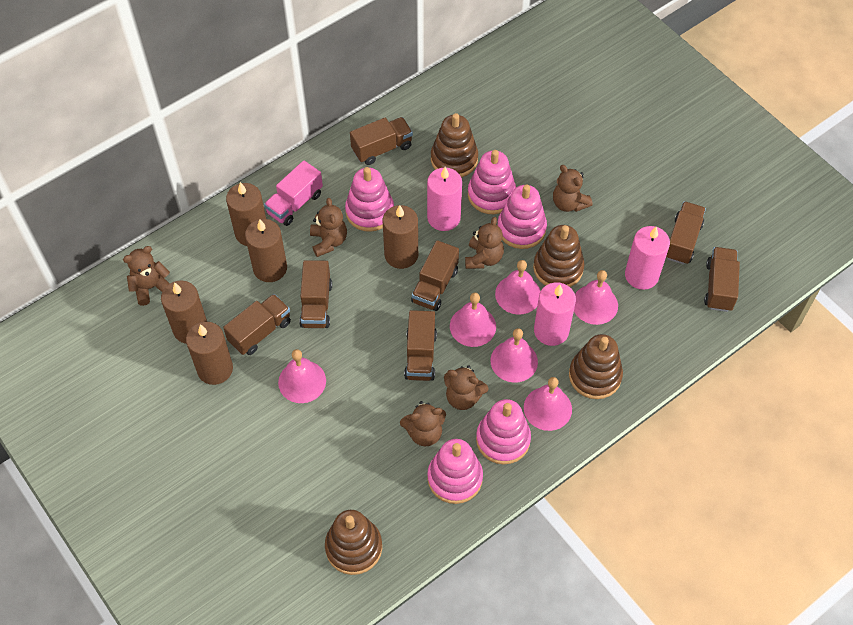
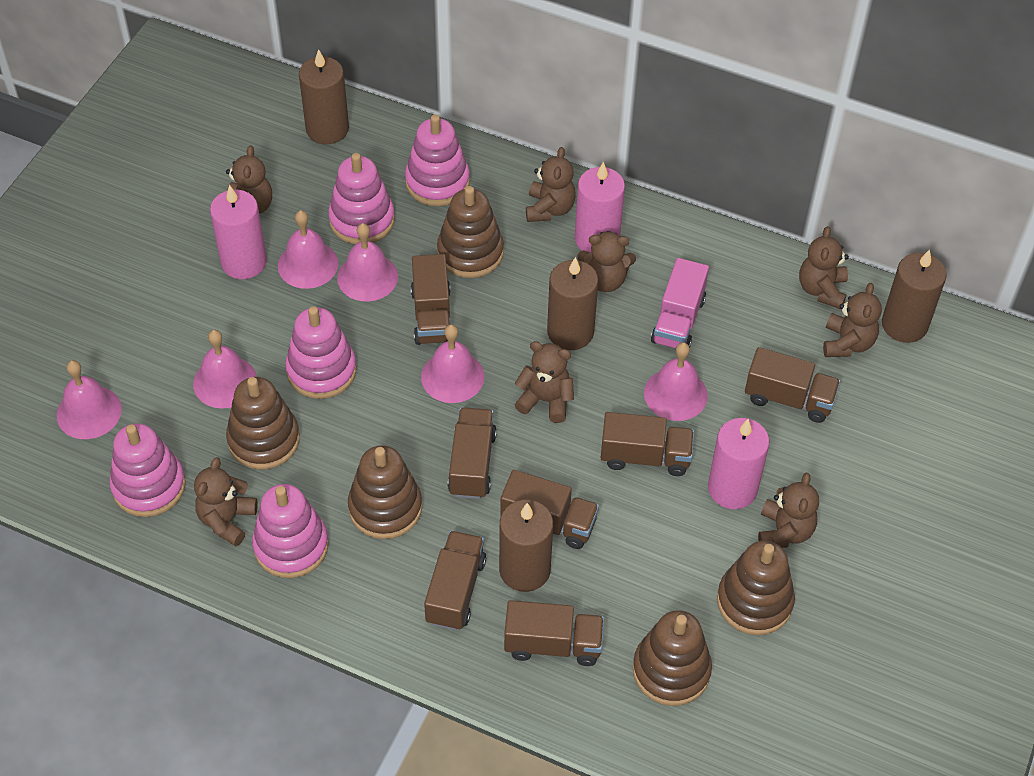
brown candle: [161,281,207,344] [186,321,233,385] [226,182,266,246] [245,219,287,282] [383,205,418,269] = 5 -> [299,49,349,144] [499,500,553,592] [547,257,598,350] [882,249,947,343] = 4
brown stacking toy: [325,510,382,575] [431,113,478,177] [533,225,585,287] [569,334,623,399] = 4 -> [226,377,300,470] [348,445,422,539] [437,186,504,278] [633,610,712,706] [717,541,795,635] = 5
brown teddy bear: [123,246,170,306] [310,198,347,257] [400,401,446,446] [444,365,489,410] [465,217,504,269] [553,165,593,212] = 6 -> [194,457,258,546] [226,145,272,214] [514,341,574,423] [526,147,576,222] [578,231,636,292] [758,473,819,548] [799,226,849,309] [823,283,882,357] = 8

